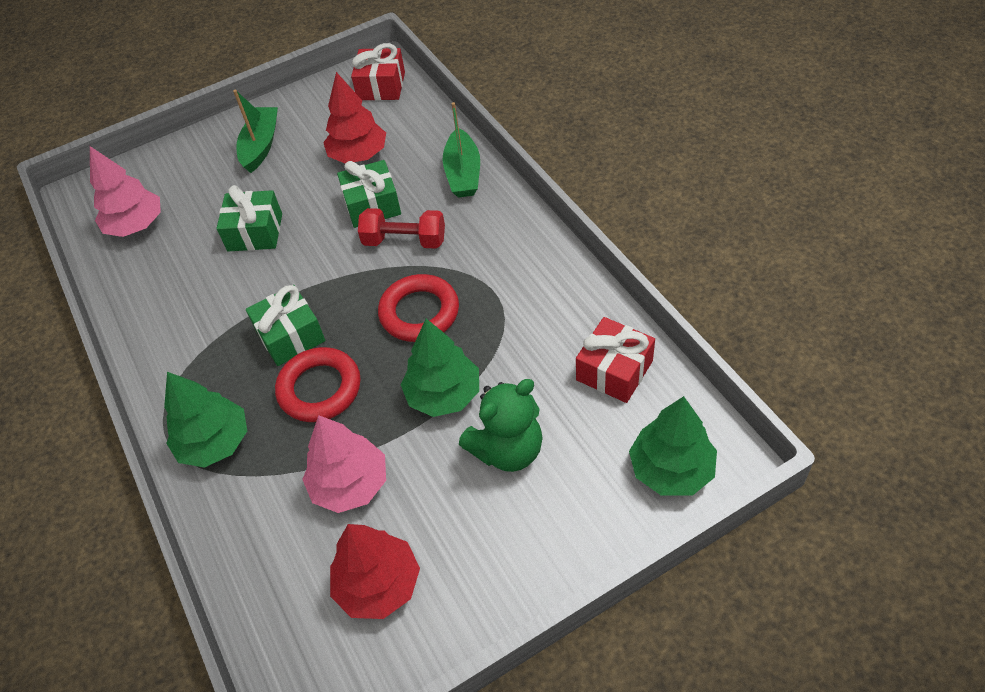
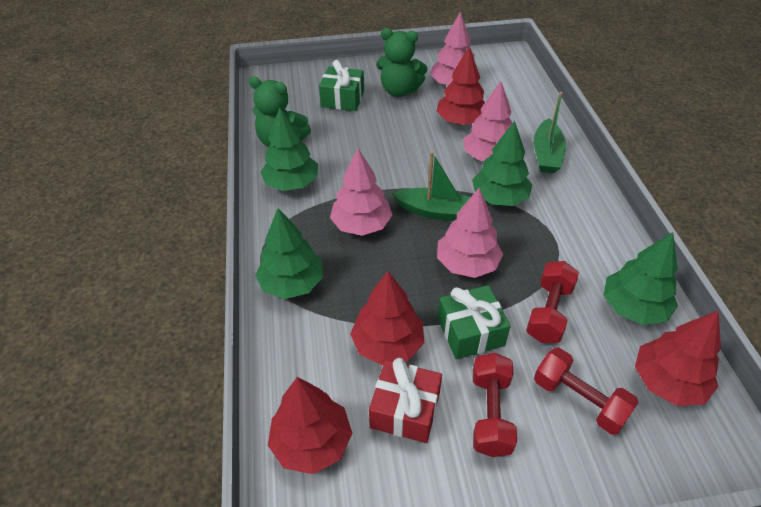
green gift: [216,185,282,252] [246,285,325,366] [337,160,401,228] = 3 -> [319,60,364,111] [437,285,511,359] = 2
green teddy bear: [459,379,543,472] = 1 -> [249,76,311,147] [376,28,428,97] = 2
green tree: [164,372,247,468] [401,319,479,417] [629,396,717,496] = 3 -> [255,208,324,299] [260,107,318,191] [472,121,532,206] [604,232,678,325] = 4
pink tree: [90,146,161,237] [302,415,386,513] = 2 -> [330,149,392,236] [430,12,475,85] [437,188,503,278] [463,81,512,161] = 4
red dumbbell: [358,208,445,249] = 1 -> [473,353,517,457] [526,261,579,343] [534,348,639,435] = 3
red gift: [351,43,405,101] [576,317,655,403] = 2 -> [369,358,442,443] = 1
red ring: [275,347,361,422] [378,274,459,342] = 2 -> none = 0
red tree: [323,72,386,163] [330,524,420,619] = 2 -> [268,377,352,474] [350,271,424,366] [436,46,485,125] [635,311,721,406] = 4

